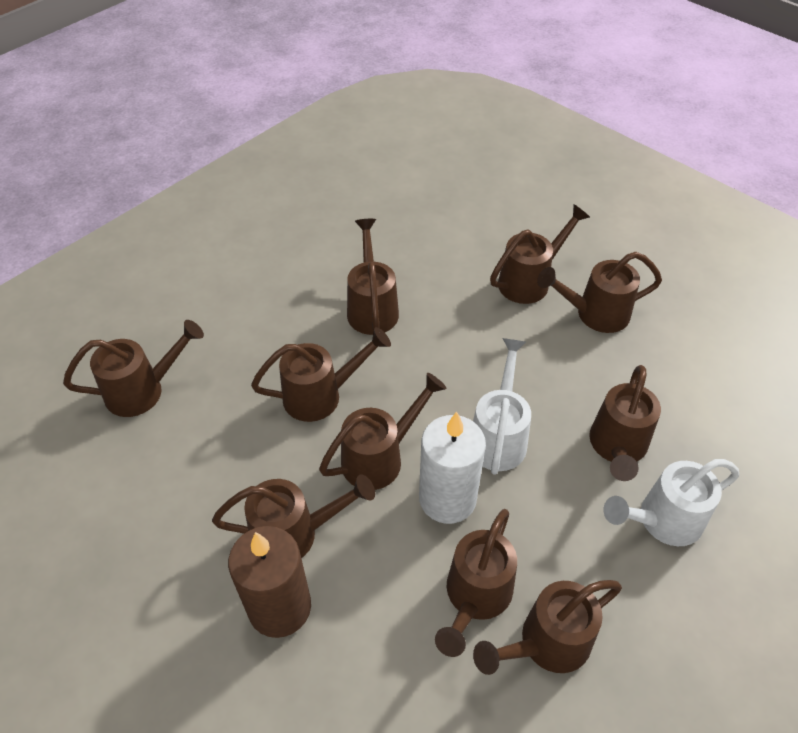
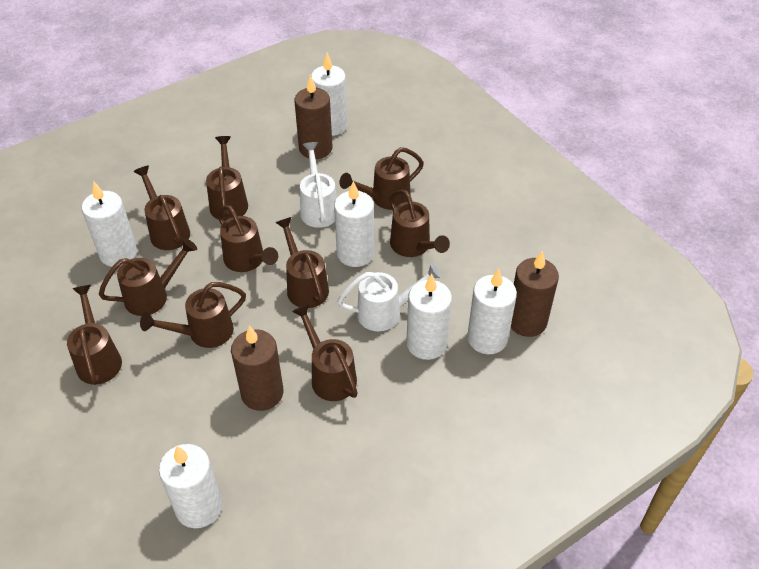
brown candle: [228,526,311,638] = 1 -> [231,325,284,411] [294,75,333,159] [511,250,559,337] = 3
white candle: [419,412,486,524] = 1 -> [82,181,137,267] [159,444,222,528] [311,53,347,136] [334,181,374,267] [406,274,452,360] [467,269,517,354] = 6

